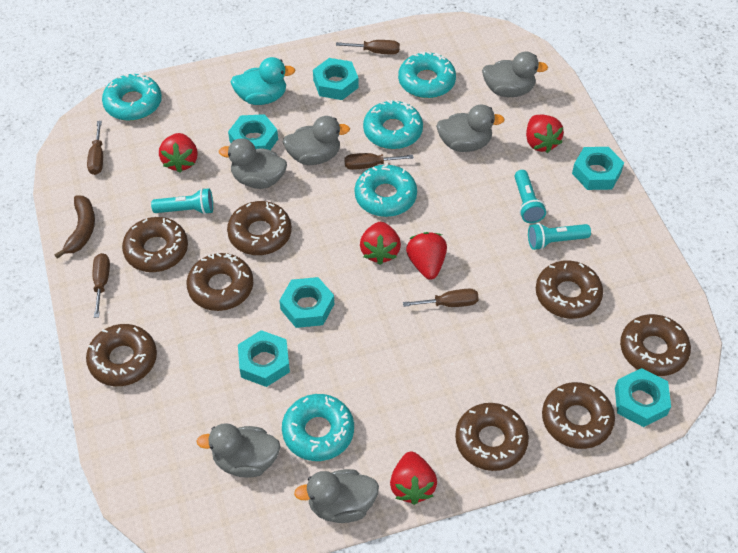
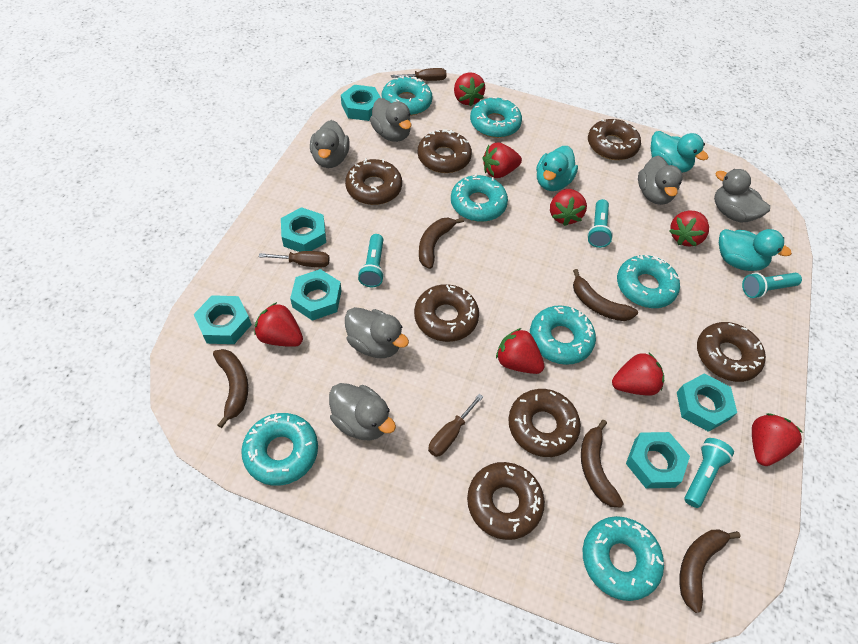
brown banana: [54,195,95,259] = 1 -> [213,349,248,428] [419,218,464,269] [573,269,638,321] [581,420,624,508] [680,529,741,613] = 5
brown donut: [86,324,157,386] [122,217,188,272] [186,253,253,311] [227,201,292,255] [455,403,529,471] [536,260,603,319] [542,382,615,449] [620,314,691,376] = 8 -> [345,158,402,205] [414,284,479,342] [418,129,472,173] [467,462,545,540] [508,389,581,457] [588,119,641,160] [697,322,766,382] = 7
brown screwdriver: [87,121,103,175] [93,253,110,318] [336,40,400,55] [344,153,413,170] [403,289,479,307] = 5 -> [259,251,330,268] [391,68,447,81] [428,394,483,457] = 3
red strawberry: [159,133,198,173] [360,222,401,265] [390,451,437,505] [406,232,447,280] [526,115,564,153] = 5 -> [254,302,303,347] [454,72,485,106] [483,143,522,178] [496,328,544,374] [550,189,587,226] [612,353,664,396] [669,210,709,247] [752,413,803,466] = 8
turquoise donut: [102,73,162,121] [282,394,354,461] [355,163,417,217] [363,100,423,149] [398,51,456,98] = 5 -> [241,413,318,486] [382,75,432,116] [451,173,508,222] [470,97,522,138] [530,305,596,365] [583,516,664,601] [617,254,680,308] = 7
turquoise duck: [231,57,295,105] = 1 -> [536,146,578,191] [651,131,708,173] [719,229,792,271] = 3
turquoise flashlight: [151,188,213,215] [514,170,546,223] [528,223,591,250] = 3 -> [358,234,384,287] [587,199,613,248] [684,438,734,508] [742,273,802,298] = 4

